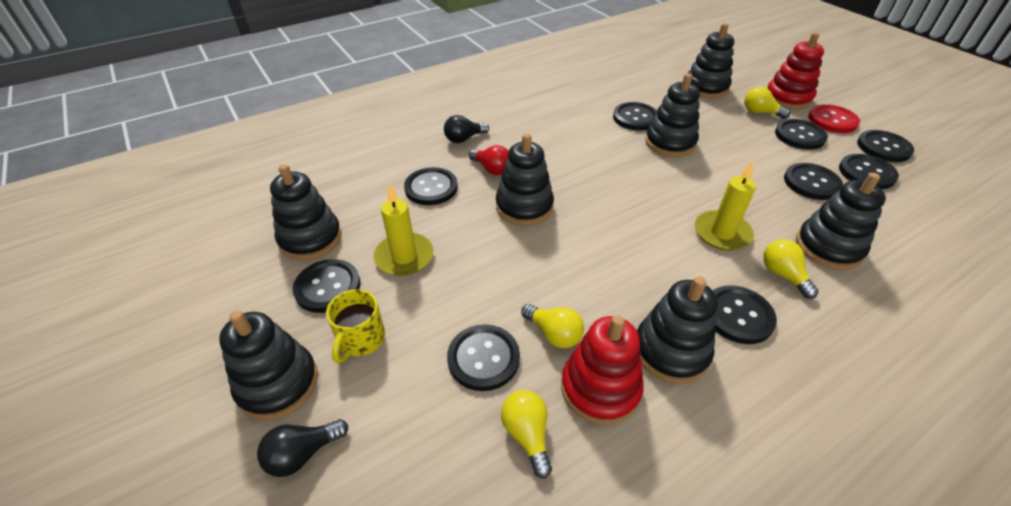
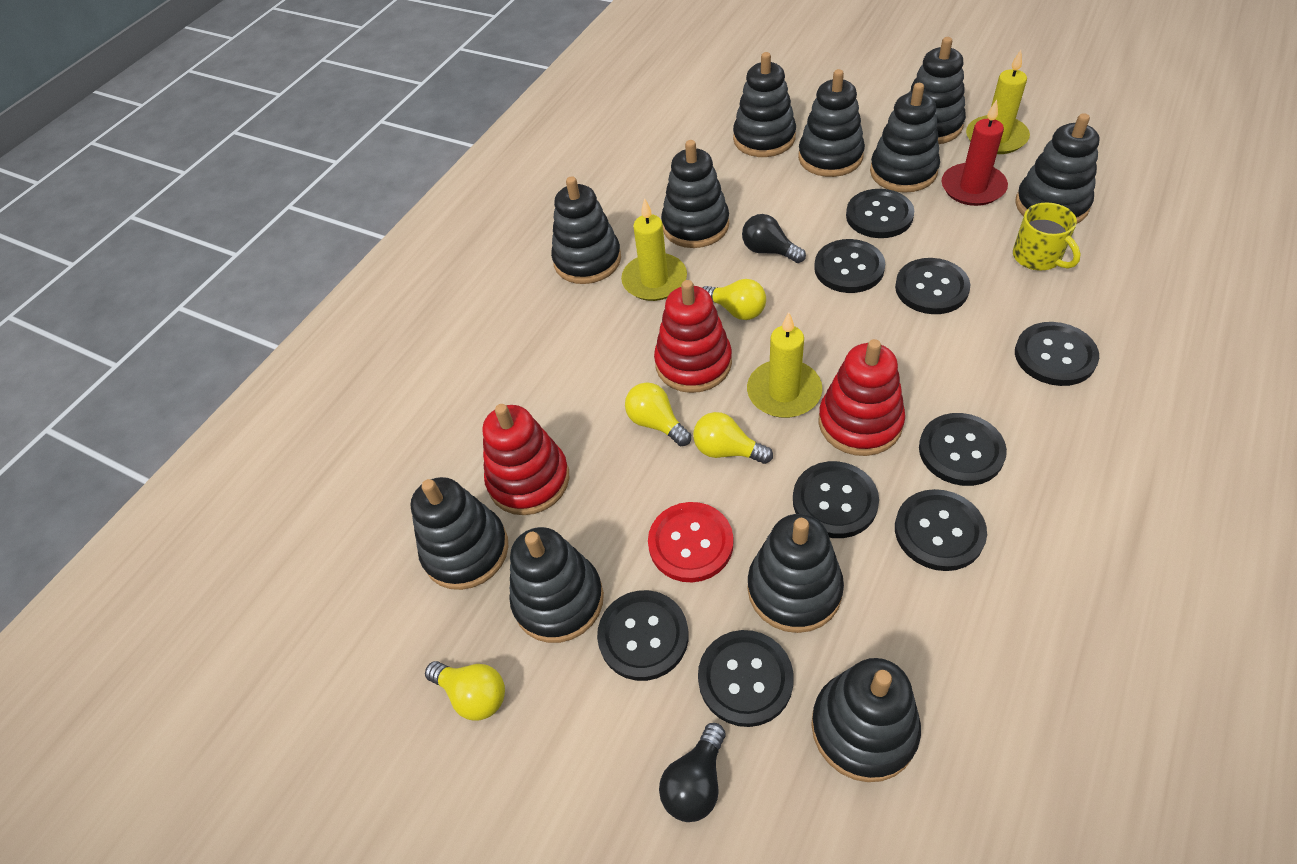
black stacking toy: [219,310,318,420] [270,164,342,260] [496,133,554,226] [637,277,718,384] [645,73,700,157] [688,23,734,98] [796,173,886,270] = 7 -> [411,477,508,590] [509,527,604,643] [551,176,621,284] [661,140,729,248] [733,52,796,157] [748,514,844,633] [798,69,865,177] [811,658,921,782] [870,83,940,193] [908,37,966,144] [1015,113,1099,224] = 11
red candle: none = 0 -> [942,100,1008,206] = 1
red light bulb: [469,145,509,175] = 1 -> none = 0
red stacking toy: [561,315,644,425] [768,33,824,109] = 2 -> [483,404,569,515] [654,280,732,393] [819,339,905,456] = 3
yellow candle: [373,184,433,276] [695,161,756,251] = 2 -> [621,198,687,301] [747,312,822,418] [966,50,1030,154] = 3

